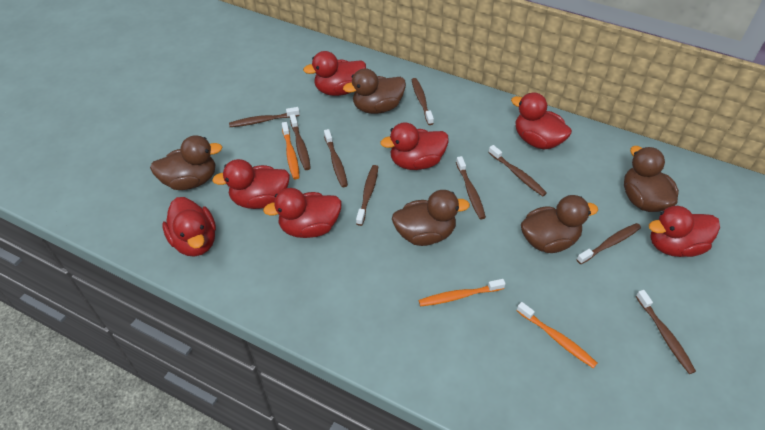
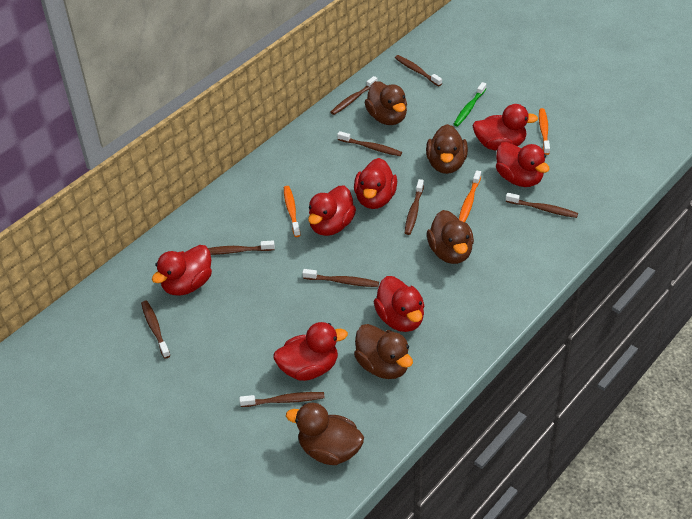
green toothbrush: none = 0 -> [454,82,486,126] = 1

